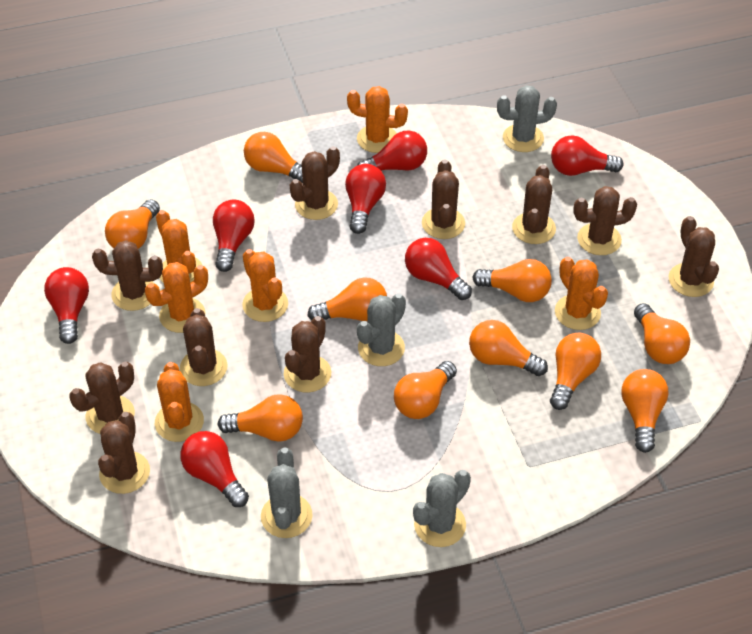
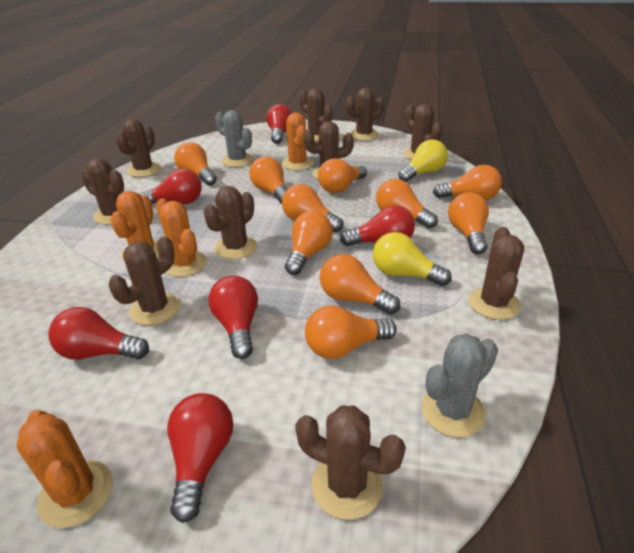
grey cactus: [261,447,313,538] [357,293,406,366] [413,470,471,547] [497,85,557,152] = 4 -> [215,110,253,167] [421,334,498,437] = 2
orange cactus: [145,262,208,333] [155,362,204,442] [156,210,202,283] [242,249,288,322] [347,86,408,153] [555,257,608,330] = 6 -> [16,410,113,528] [110,191,159,260] [156,199,207,277] [282,113,314,171] = 4
red light bulb: [44,267,89,344] [180,431,249,507] [213,200,255,272] [345,164,386,234] [357,130,427,171] [405,238,472,300] [551,135,623,176] = 7 -> [48,307,149,360] [139,169,201,204] [167,393,233,523] [208,276,258,359] [267,104,292,144] [340,205,415,246] = 6
yellow light bulb: none = 0 -> [373,232,452,286] [398,139,448,182] = 2

